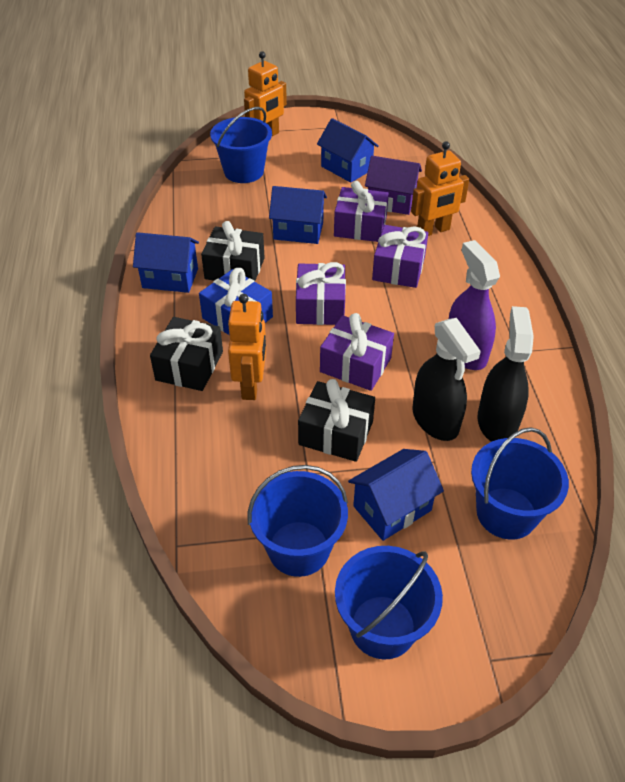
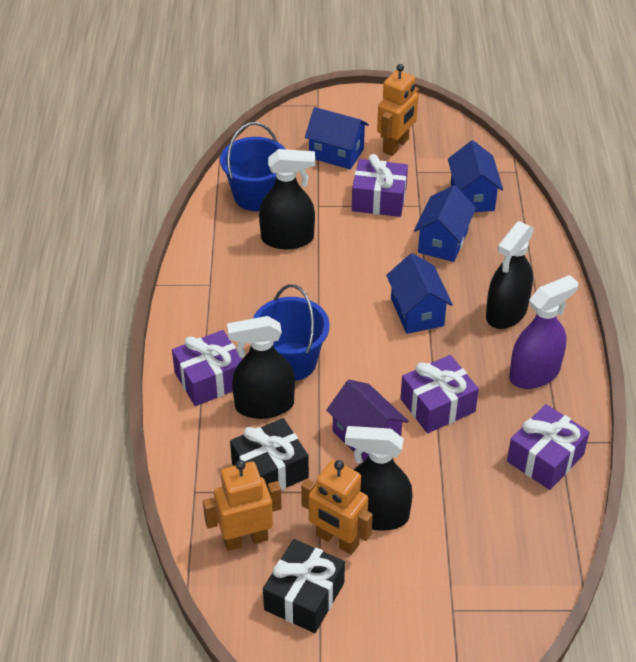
black gift: [150,317,223,391] [201,221,265,281] [298,379,375,462] = 3 -> [230,418,309,491] [263,539,345,633] = 2
black spray bottle: [412,318,481,441] [478,306,534,442] = 2 -> [227,316,295,419] [259,149,315,249] [345,426,412,531] [486,221,534,329] = 4
blue bucket: [210,107,272,183] [248,465,348,577] [335,546,443,659] [471,427,569,539] = 4 -> [220,122,285,211] [253,284,330,381] = 2
blue gift: [199,268,273,335] = 1 -> none = 0

